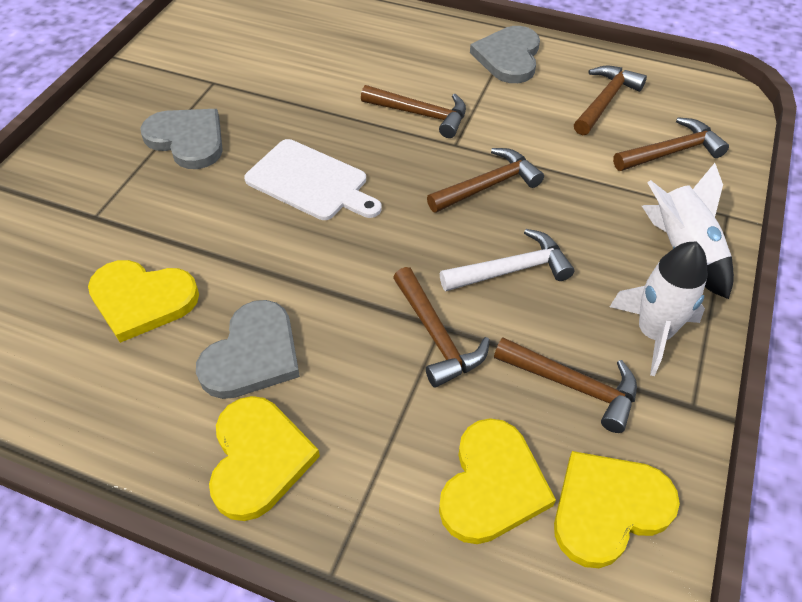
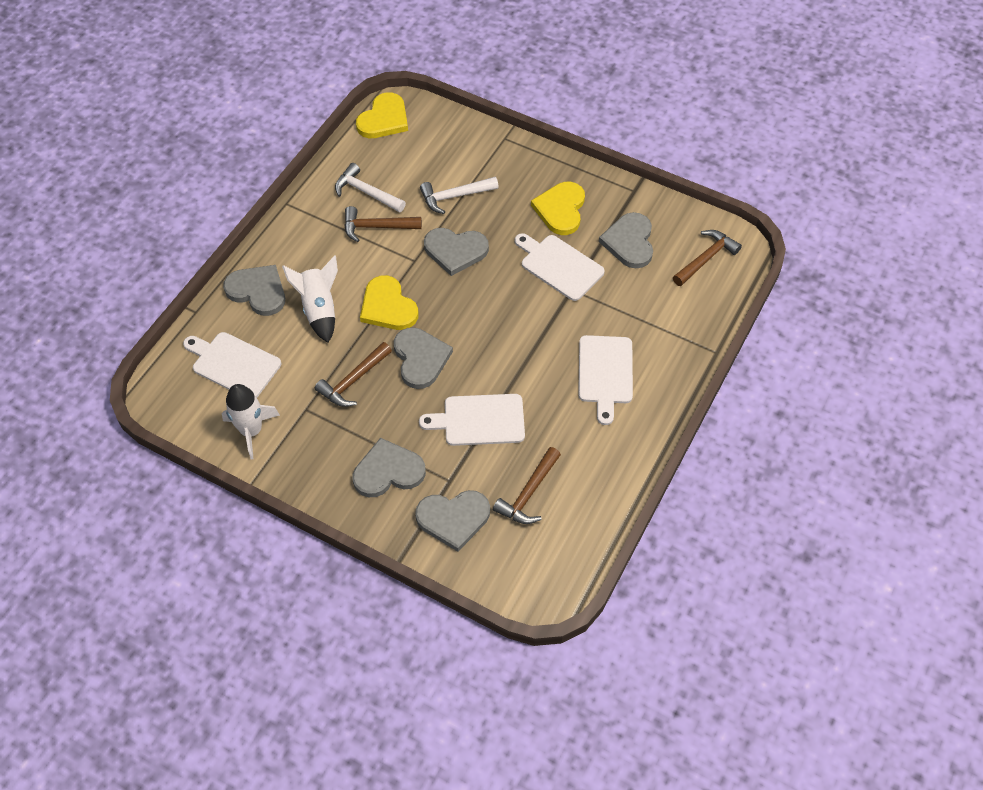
brown hammer: [361,85,466,138] [393,267,490,388] [427,148,544,213] [494,337,637,433] [574,66,647,135] [613,117,729,171] = 6 -> [315,342,392,407] [344,206,422,242] [493,447,561,524] [673,230,742,286] = 4
grey heart: [140,109,223,169] [196,300,300,399] [470,26,540,83] = 3 -> [223,265,285,316] [353,438,426,497] [394,327,453,389] [415,490,490,552] [424,228,489,276] [599,212,653,268] = 6
white cutting board: [244,139,382,220] = 1 -> [183,332,281,398] [419,394,525,446] [515,233,605,301] [578,335,633,425] = 4
white hammer: [440,229,574,291] = 1 -> [335,163,406,213] [420,177,499,214] = 2
yellow heart: [88,260,199,343] [209,396,320,521] [439,418,556,544] [554,451,680,568] = 4 -> [356,92,408,138] [360,275,419,330] [531,182,585,235] = 3

